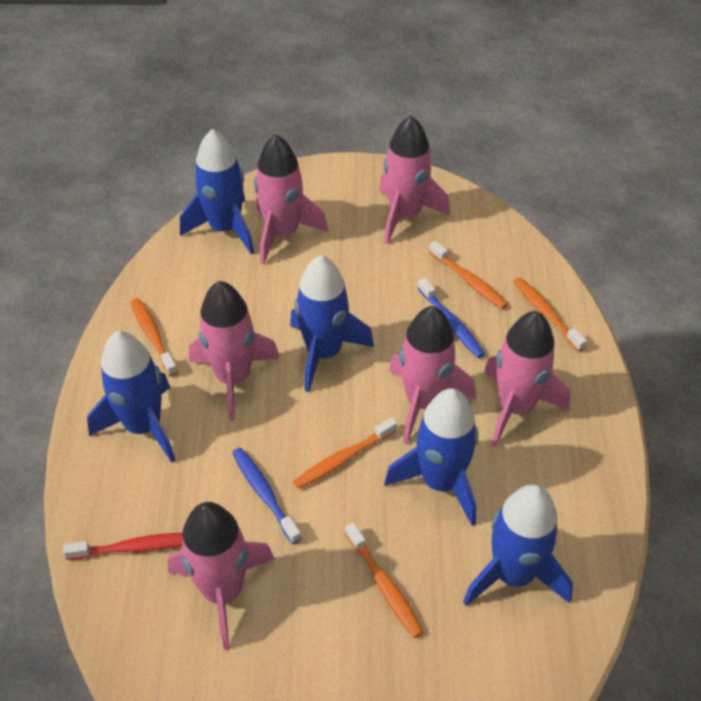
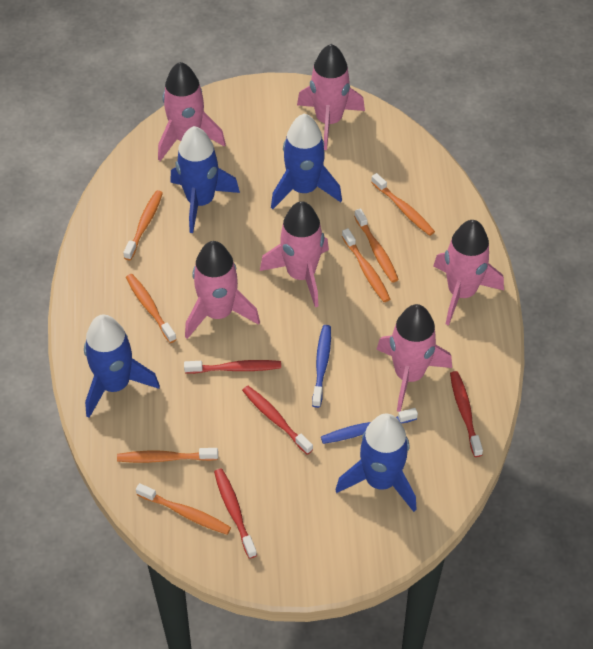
blue rocket: [87,331,175,462] [180,129,254,254] [290,255,374,392] [384,388,478,526] [463,484,573,606] = 5 -> [84,314,160,418] [170,126,240,233] [271,113,342,209] [335,414,416,512] = 4
orange toothbrush: [131,298,178,376] [293,417,397,489] [345,522,423,638] [429,241,508,309] [513,277,587,352] = 5 -> [117,448,218,463] [123,190,163,260] [126,274,177,343] [136,483,231,535] [342,228,390,302] [354,209,399,283] [371,173,435,236] = 7
red toothbrush: [63,533,183,560] = 1 -> [184,360,281,374] [214,468,257,559] [242,386,313,455] [450,371,483,457] = 4

